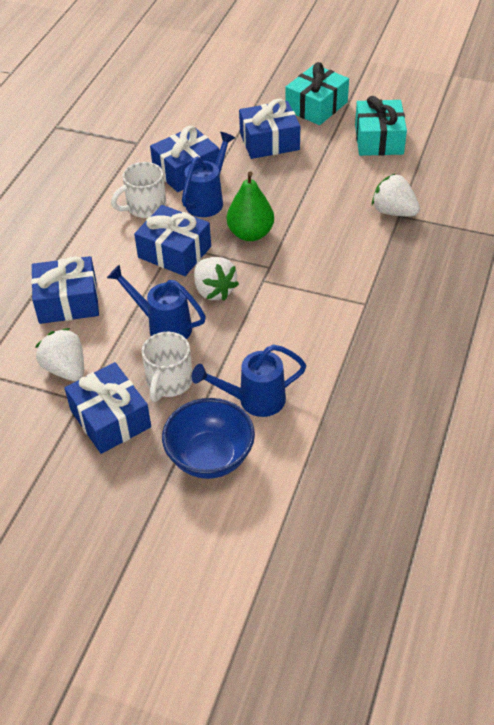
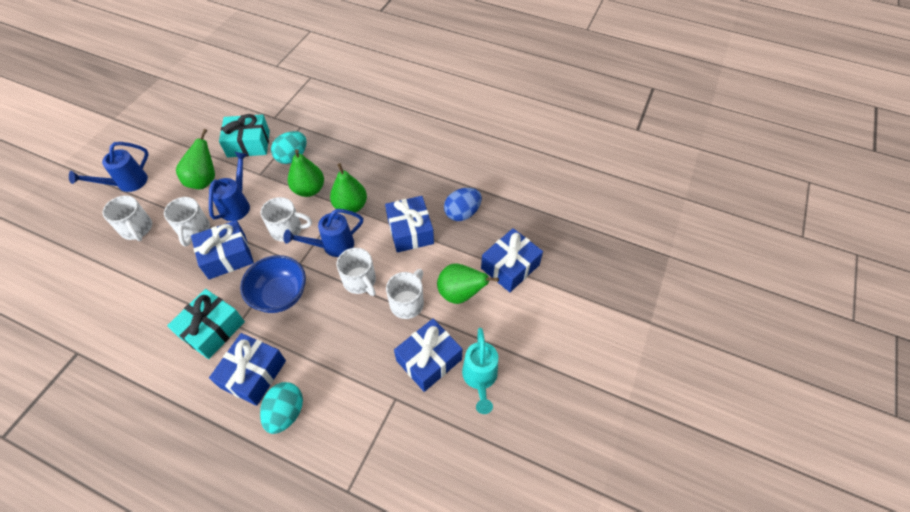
blue egg: none = 0 -> [444,188,482,221] = 1
green pear: [227,171,274,241] = 1 -> [176,129,215,189] [288,149,324,197] [330,163,367,214] [437,263,499,304] = 4
turquoise egg: none = 0 -> [260,382,303,434] [271,131,307,164] = 2
turquoise watering can: none = 0 -> [462,328,498,414] = 1
white mug: [111,162,166,218] [142,332,192,402] = 2 -> [103,195,152,241] [164,197,210,247] [260,197,312,242] [336,248,376,296] [386,269,424,319] = 5
white strawberry: [35,328,84,381] [194,257,239,301] [372,174,420,216] = 3 -> none = 0

